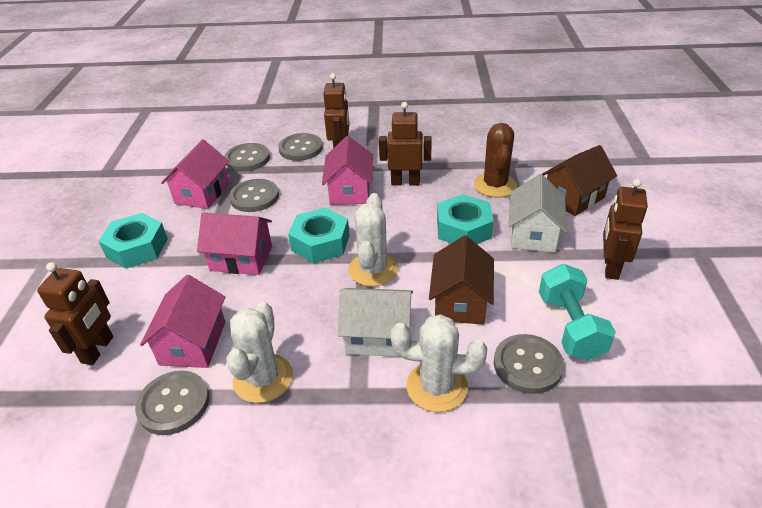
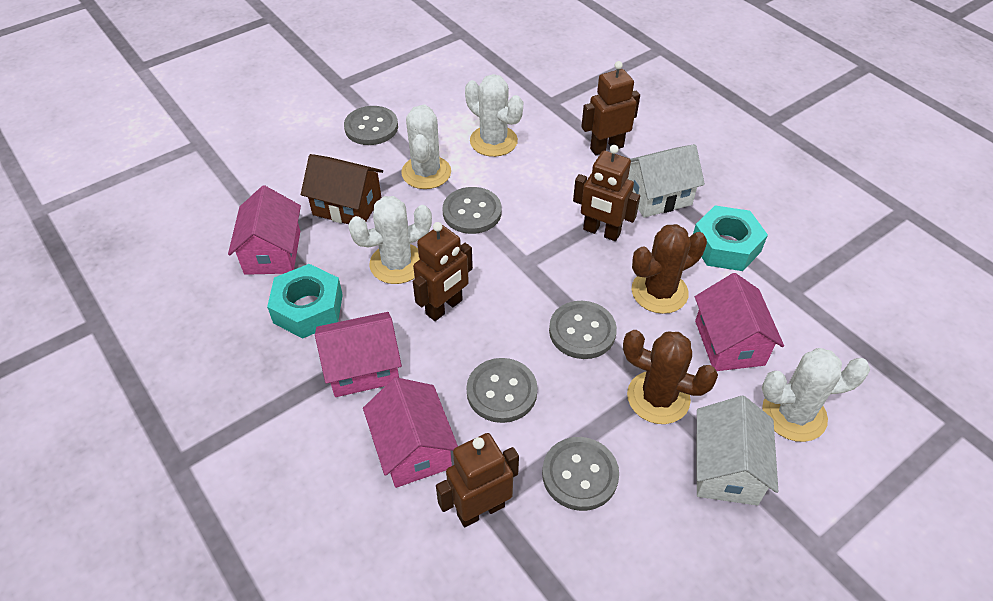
brown cactus: [474,123,517,198] = 1 -> [623,330,718,424] [632,224,707,314] = 2
brown house: [429,235,494,325] [542,145,617,216] = 2 -> [301,154,383,224] = 1
turquoise dumbbell: [539,264,616,361] = 1 -> none = 0
turquoise nut: [98,213,168,269] [288,207,349,263] [437,194,494,244] = 3 -> [267,264,343,339] [693,206,768,271] = 2
white cactus: [226,302,293,403] [348,193,398,286] [390,314,487,412] = 3 -> [348,196,432,284] [401,104,451,189] [465,74,523,157] [762,348,870,442] = 4

